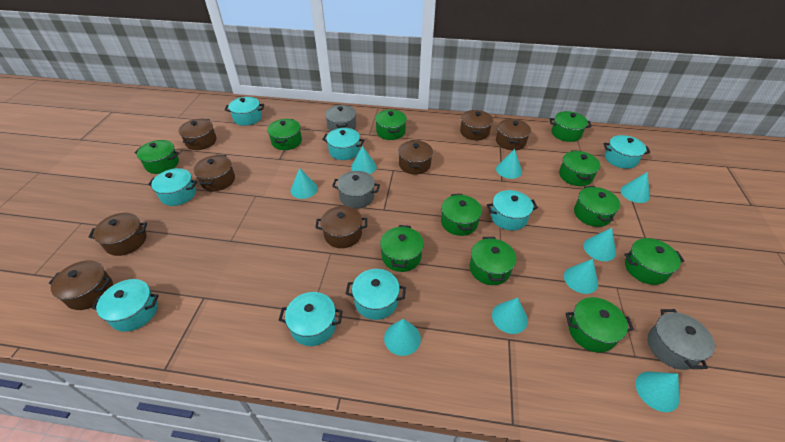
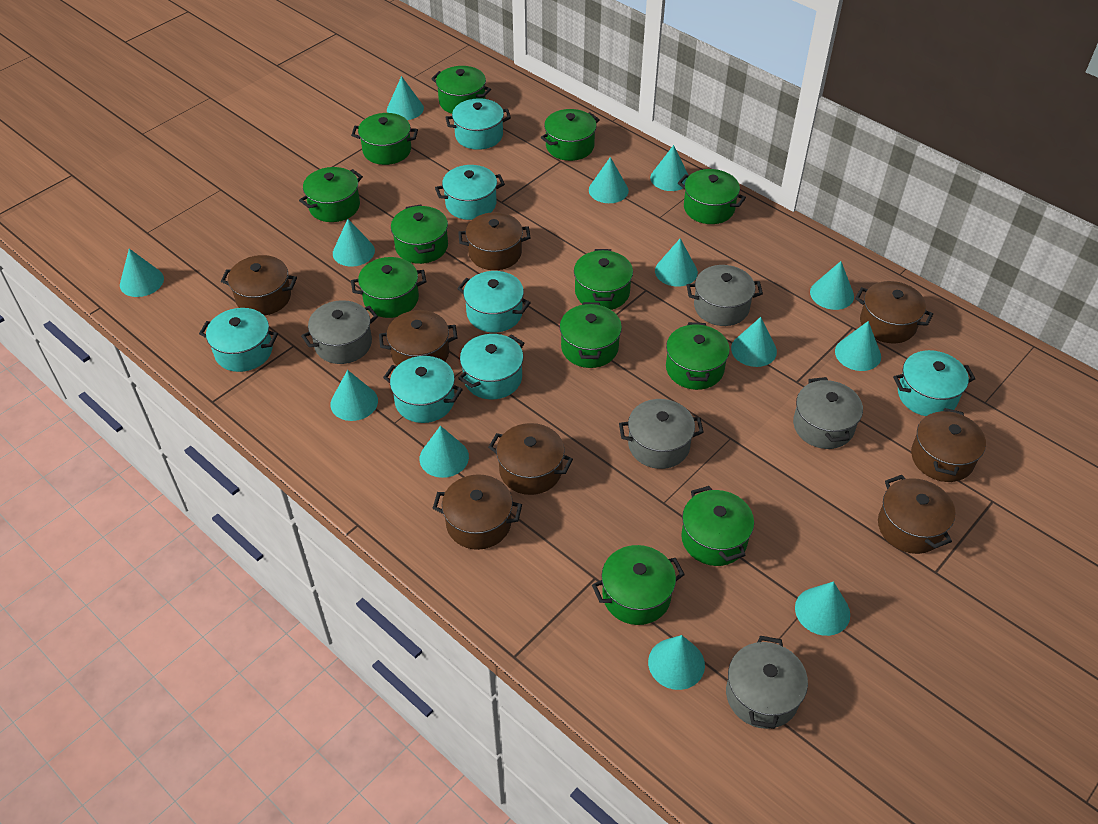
green pot: [135,140,179,174] [267,119,302,150] [375,110,407,140] [380,225,424,272] [441,194,482,236] [470,237,516,285] [550,111,592,142] [559,150,601,186] [566,297,634,352] [574,186,620,227] [624,238,684,285] = 11 -> [299,167,363,222] [351,113,418,165] [351,257,426,318] [391,205,448,264] [431,66,491,114] [541,109,600,161] [560,302,622,368] [574,249,633,310] [592,545,685,625] [666,322,730,390] [678,169,746,224] [681,486,754,566] = 12
grey pot: [325,105,356,132] [332,171,380,209] [648,309,715,370] = 3 -> [301,300,378,364] [619,399,704,469] [687,265,763,326] [726,636,808,729] [793,377,863,449] = 5
turquoise cone: [290,168,318,199] [351,146,377,174] [384,319,421,356] [492,298,528,334] [496,149,522,179] [564,259,598,294] [584,228,616,261] [620,172,650,203] [635,372,679,412] = 9 -> [120,249,164,297] [330,370,378,421] [333,219,375,267] [387,76,424,120] [420,426,469,478] [589,157,629,203] [648,635,705,690] [650,145,688,191] [655,238,698,287] [731,317,777,367] [795,581,850,636] [810,261,854,310] [835,321,881,371] = 13
turquoise pot: [92,279,159,332] [148,168,197,206] [225,97,264,126] [279,292,343,346] [322,128,365,160] [346,269,406,320] [487,190,538,231] [604,135,650,169] = 8 -> [199,308,278,372] [383,356,463,423] [435,165,505,220] [445,98,511,150] [457,271,531,332] [458,334,524,399] [893,350,975,416] = 7

